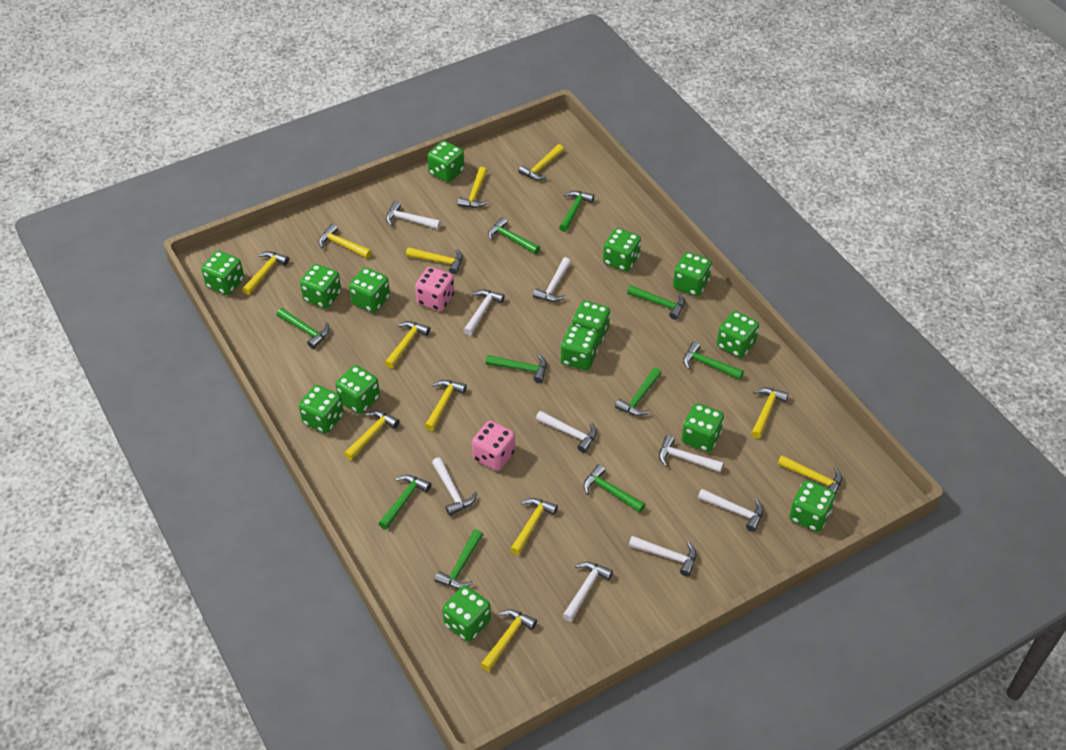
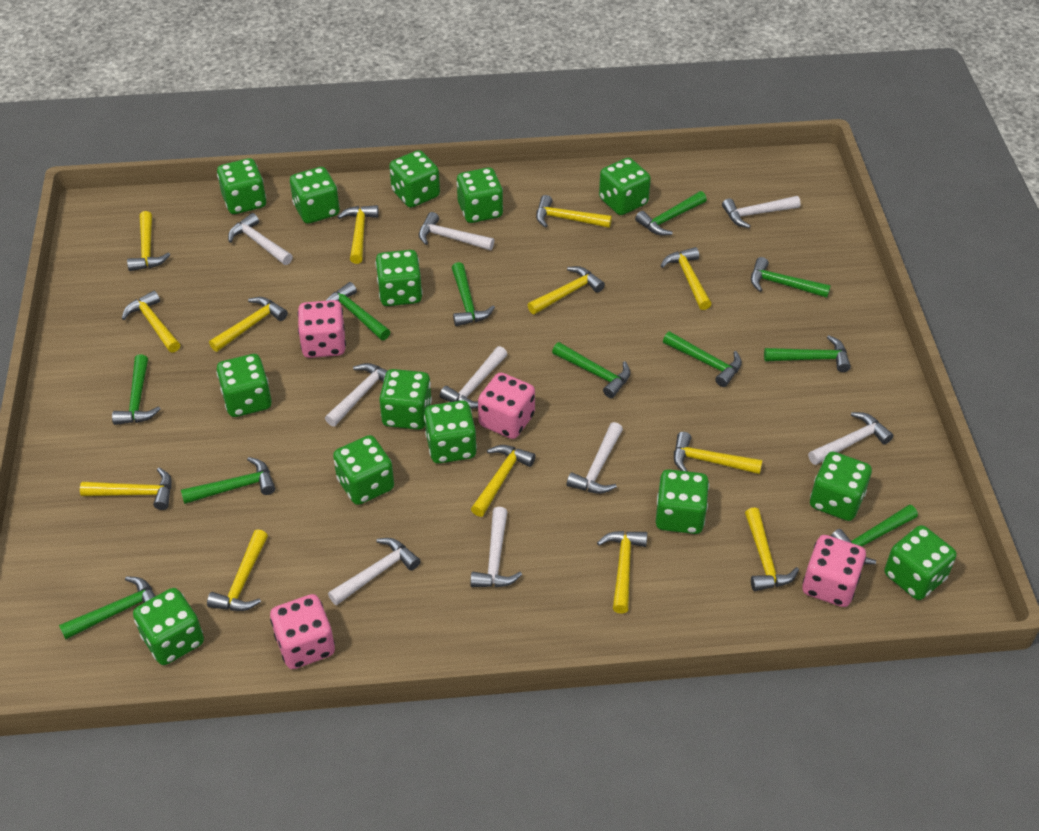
green hammer: [277,308,330,349] [378,475,431,530] [435,529,483,589] [486,354,547,383] [488,217,540,254] [559,191,594,232] [584,464,645,513] [615,368,661,416] [627,285,685,320] [683,342,744,380] = 10 -> [59,576,155,640] [112,354,160,425] [181,457,275,504] [326,282,390,340] [452,262,495,326] [552,342,630,398] [635,191,707,236] [663,331,742,387] [751,257,831,298] [764,335,851,372] [831,504,918,564] = 11
pink dice: [415,267,455,311] [472,421,515,471] = 2 -> [270,594,335,669] [298,300,346,358] [478,372,535,439] [803,535,866,607] = 4
yellow hammer: [242,251,289,295] [319,224,372,258] [344,410,399,460] [385,321,430,368] [406,247,463,274] [425,380,467,431] [457,167,488,208] [480,609,537,671] [510,498,558,555] [519,144,564,180] [751,387,789,439] [778,455,842,494] = 12 -> [80,468,172,510] [122,291,180,353] [127,211,170,271] [207,529,268,611] [209,297,288,352] [337,205,379,264] [471,445,536,517] [528,266,605,314] [536,195,612,228] [597,531,647,614] [661,247,711,310] [674,432,762,474] [745,507,799,591] = 13

